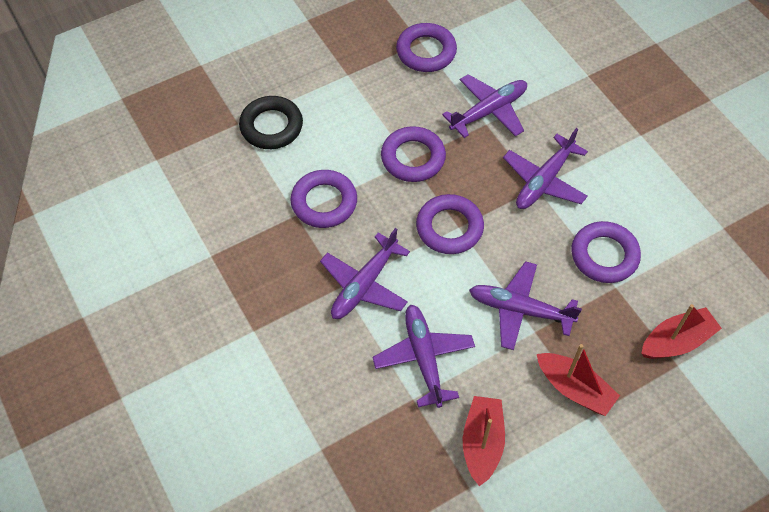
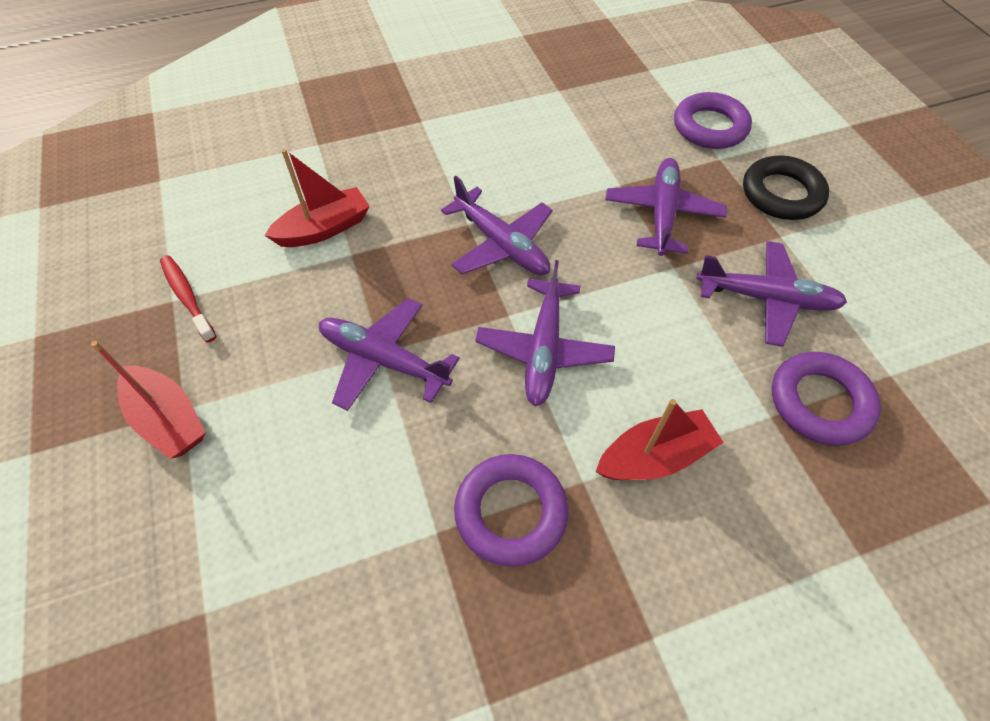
purple ring: [290,170,357,228] [381,126,446,182] [396,23,457,72] [416,194,484,254] [571,221,641,283] = 5 -> [454,454,569,567] [674,92,752,149] [772,352,881,446] = 3
red toothbrush: none = 0 -> [160,255,217,343] = 1

